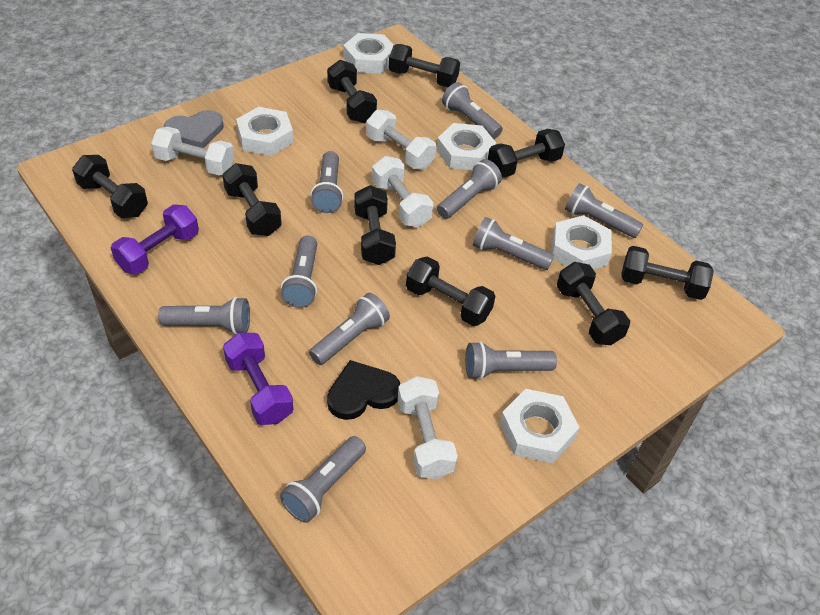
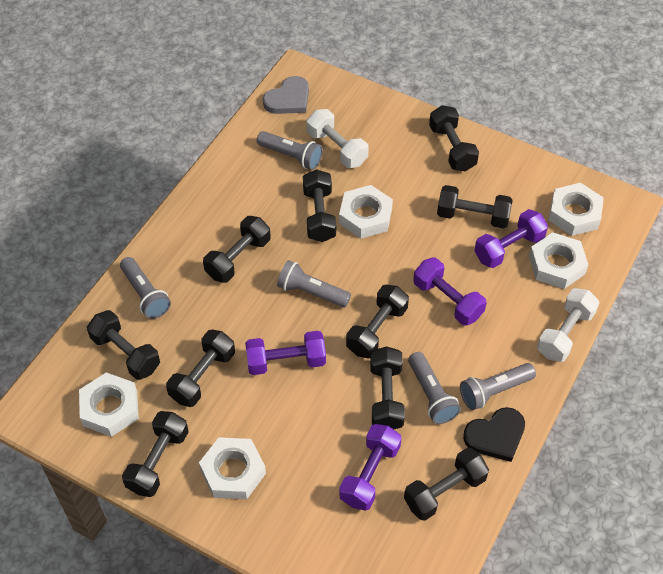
black dumbbell: [72,155,148,218] [222,163,282,236] [327,60,377,123] [354,185,396,265] [389,44,460,87] [406,256,495,326] [488,129,565,177] [557,262,630,345] [621,246,714,300] = 9 -> [87,310,160,380] [122,411,188,497] [166,329,235,407] [203,216,271,283] [303,169,336,242] [346,284,409,359] [370,346,405,429] [404,448,489,521] [429,105,479,171] [437,185,513,229] = 10
grey flashlight: [158,297,250,334] [280,436,366,523] [281,235,317,308] [309,293,390,365] [310,151,344,213] [437,159,502,219] [442,82,503,139] [465,341,557,380] [473,217,554,270] [565,183,643,238] = 10 -> [120,257,171,319] [257,131,323,170] [277,260,351,308] [408,352,461,424] [460,363,536,410] = 5
purple dumbbell: [111,204,199,274] [223,333,293,425] = 2 -> [245,331,326,375] [339,424,401,511] [413,258,487,326] [474,209,548,268] = 4
white dumbbell: [151,127,234,175] [366,110,436,169] [372,156,434,227] [398,376,458,479] = 4 -> [307,109,369,168] [537,288,599,362] = 2

